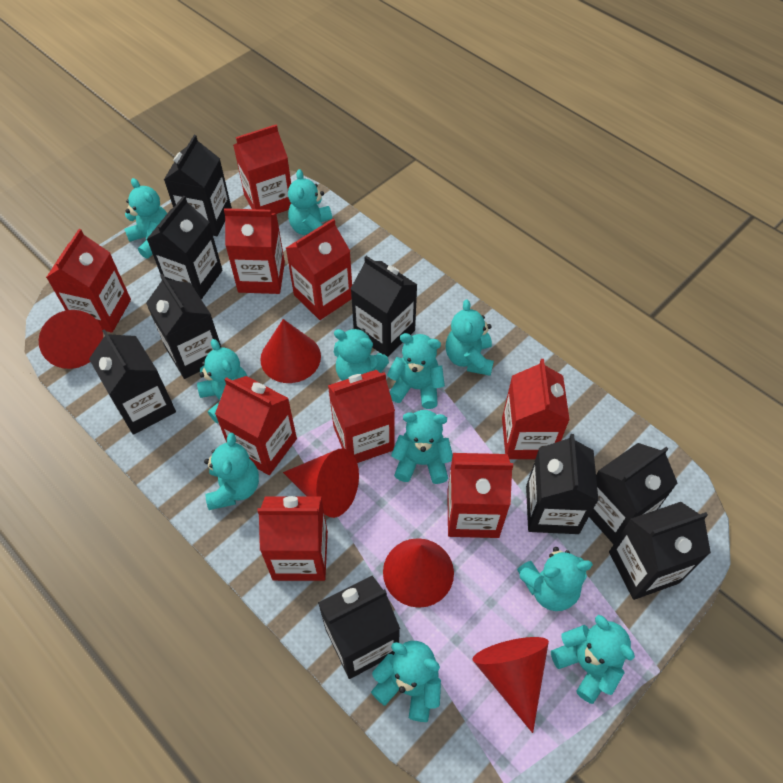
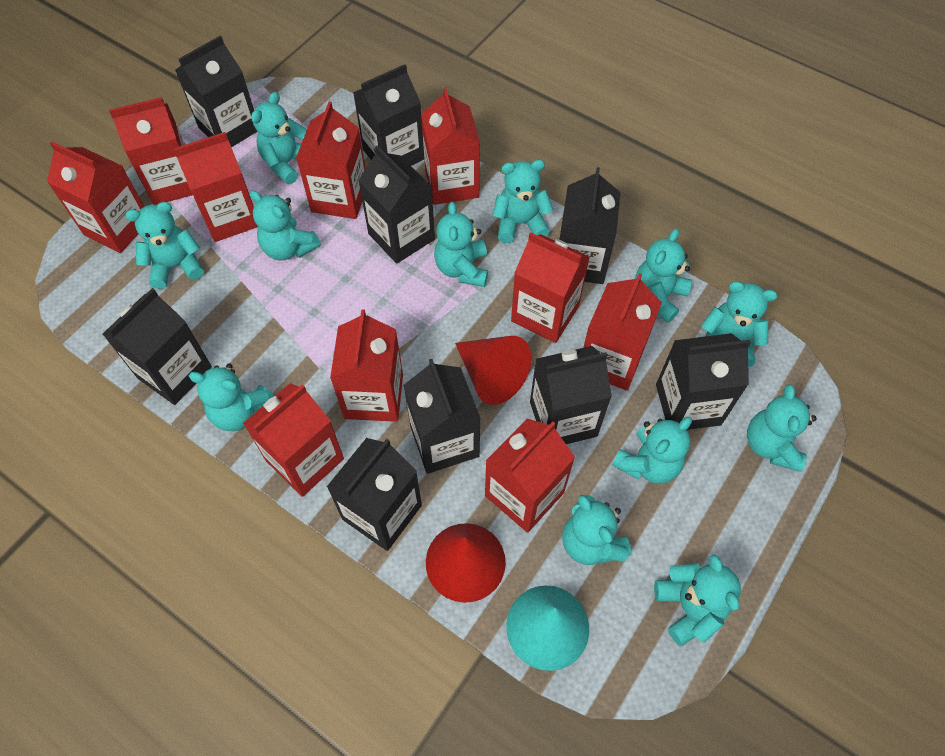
red carton: [46,229,131,333] [215,376,297,475] [224,208,285,294] [233,124,291,214] [257,496,328,581] [286,218,352,320] [328,370,395,463] [447,453,513,538] [502,359,570,459] = 9 -> [47,142,144,253] [109,97,193,205] [173,132,258,242] [243,383,344,497] [296,102,366,219] [330,309,403,422] [421,87,480,205] [485,419,575,533] [511,232,590,343] [583,273,662,391] = 10
red cone: [38,310,103,369] [260,319,321,383] [283,448,359,518] [383,538,454,608] [473,637,549,733] = 5 -> [426,523,506,603] [455,336,531,405] = 2
turquoise cone: none = 0 -> [506,585,589,671] = 1
turquoise teddy bear: [124,178,167,259] [197,339,247,423] [204,433,259,510] [288,169,332,235] [334,328,389,381] [371,641,441,722] [387,333,445,409] [391,410,453,484] [446,300,494,376] [517,547,593,611] [551,615,635,704] = 11 -> [125,202,204,289] [189,364,274,431] [250,190,321,261] [251,92,307,184] [434,202,488,287] [492,160,554,243] [562,495,632,565] [612,417,692,484] [635,229,692,323] [654,554,741,646] [701,281,777,367] [747,384,817,472] = 12

